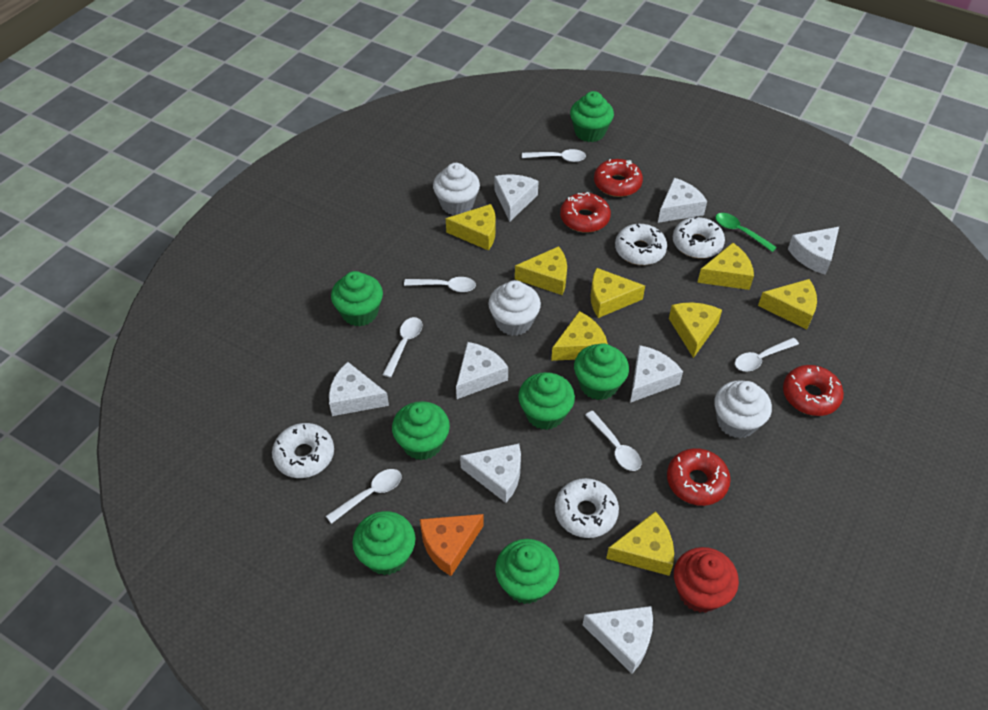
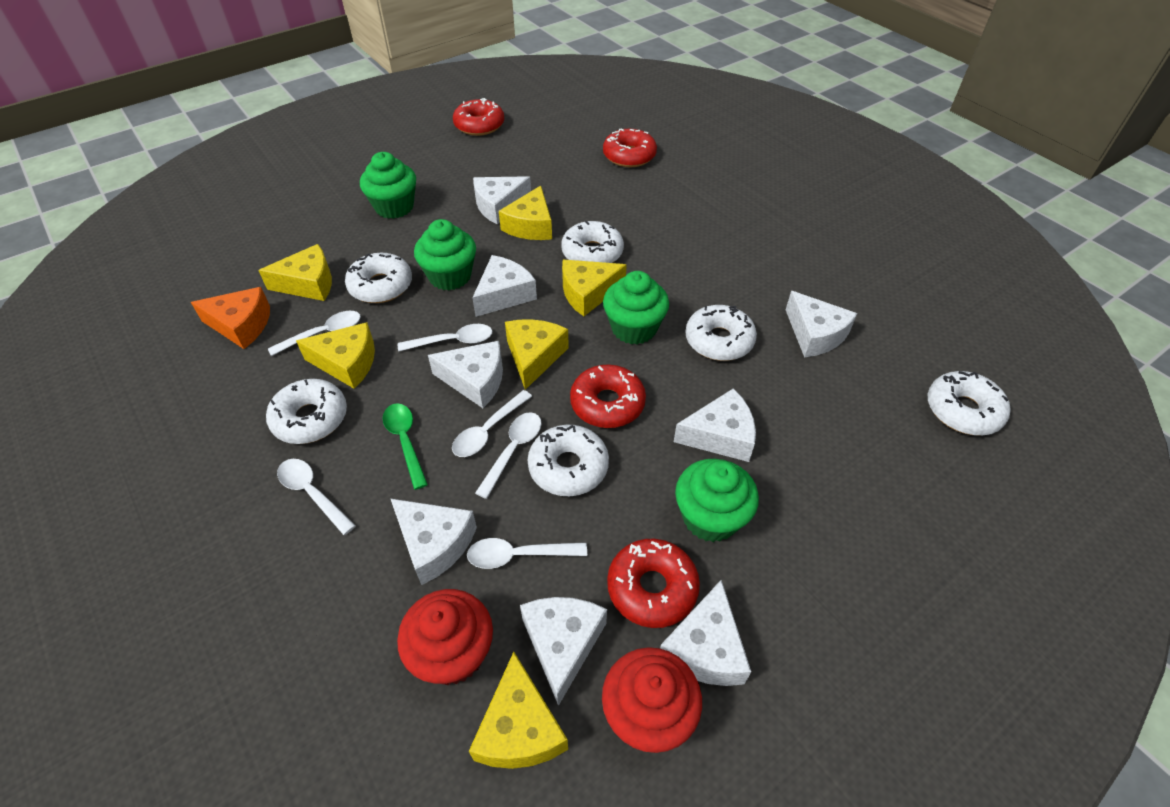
green cupcake: [331,271,383,327] [352,511,415,575] [392,401,450,460] [495,539,559,604] [518,372,575,430] [570,91,614,142] [574,343,629,400] = 7 -> [360,152,416,219] [414,219,476,291] [603,271,669,345] [675,459,759,542] = 4
red cupcake: [674,547,739,613] = 1 -> [397,589,493,685] [602,647,702,753] = 2
white cupcake: [433,163,480,215] [488,280,541,336] [714,380,772,438] = 3 -> none = 0
white donut: [272,423,334,478] [555,478,619,538] [615,224,667,265] [673,216,725,258] = 4 -> [266,379,347,444] [345,253,412,303] [527,424,609,496] [561,221,624,263] [685,305,757,361] [928,371,1010,435] = 6
yellow cheese: [446,204,496,251] [515,246,567,295] [551,311,608,361] [591,268,645,318] [606,511,674,576] [669,302,722,358] [697,243,754,290] [758,279,817,329] = 8 -> [258,244,332,301] [296,322,375,389] [469,652,568,769] [499,186,552,240] [505,319,569,390] [562,260,627,316] = 6

